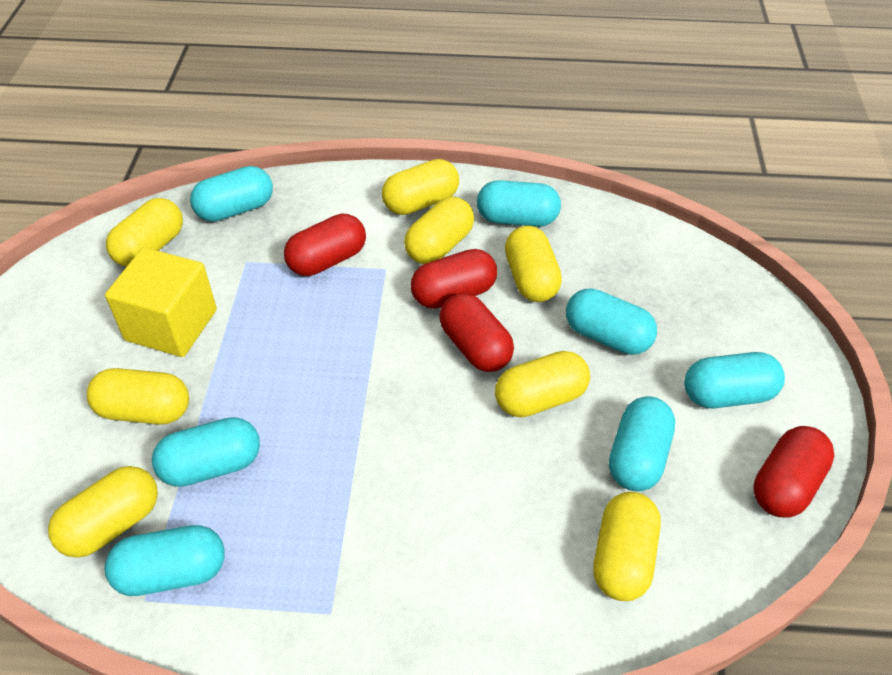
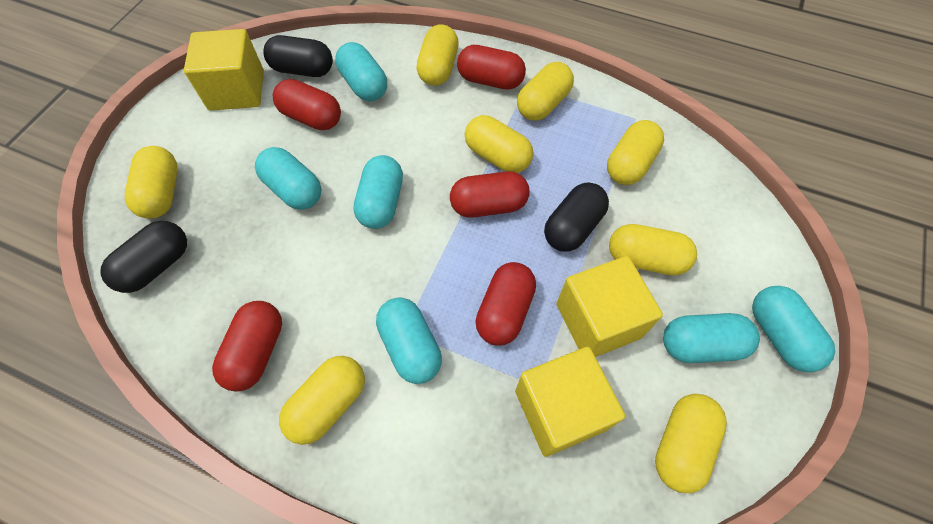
black capsule: none = 0 -> [101,221,187,293] [264,35,333,77] [544,183,609,252] = 3
red capsule: [284,213,366,276] [411,249,497,309] [439,293,514,372] [754,426,834,518] = 4 -> [212,301,282,392] [273,79,341,130] [450,171,530,218] [457,45,526,90] [476,262,536,346] = 5
turquoise capsule: [105,525,225,596] [152,417,260,487] [190,166,273,222] [477,180,561,227] [566,288,657,355] [609,397,675,492] [684,352,785,408] = 7 -> [255,147,322,210] [335,42,387,101] [354,155,403,229] [376,297,442,384] [663,313,760,363] [752,286,835,372] = 6
yellow cube: [105,247,217,357] = 1 -> [184,29,264,111] [515,347,625,457] [556,256,663,357] = 3

